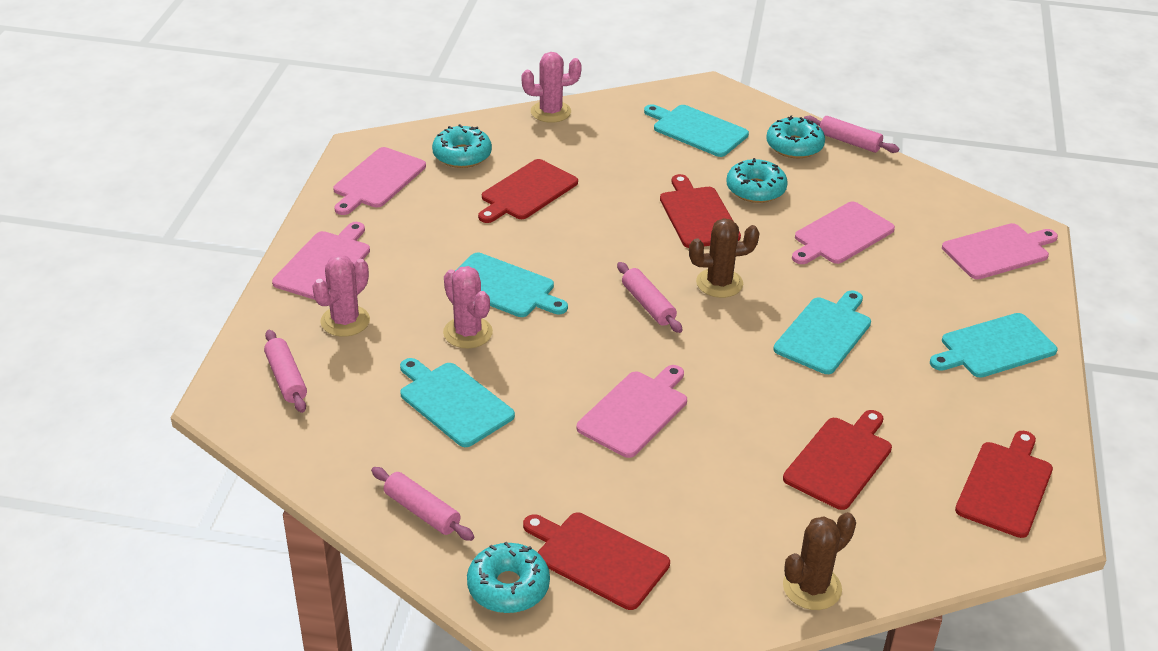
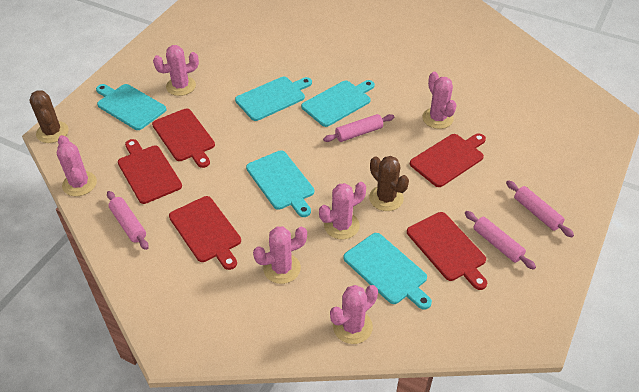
pink cactus: [312,255,370,337] [443,266,493,348] [521,52,582,123] = 3 -> [57,135,97,196] [153,45,199,96] [253,227,307,284] [319,182,366,240] [330,285,378,344] [422,72,457,129] = 6
pink cutting board: [272,222,370,300] [333,147,426,215] [576,365,687,458] [792,202,895,264] [942,223,1058,279] = 5 -> none = 0
turquoise donut: [432,124,492,168] [467,542,550,613] [726,158,788,203] [766,115,825,158] = 4 -> none = 0

